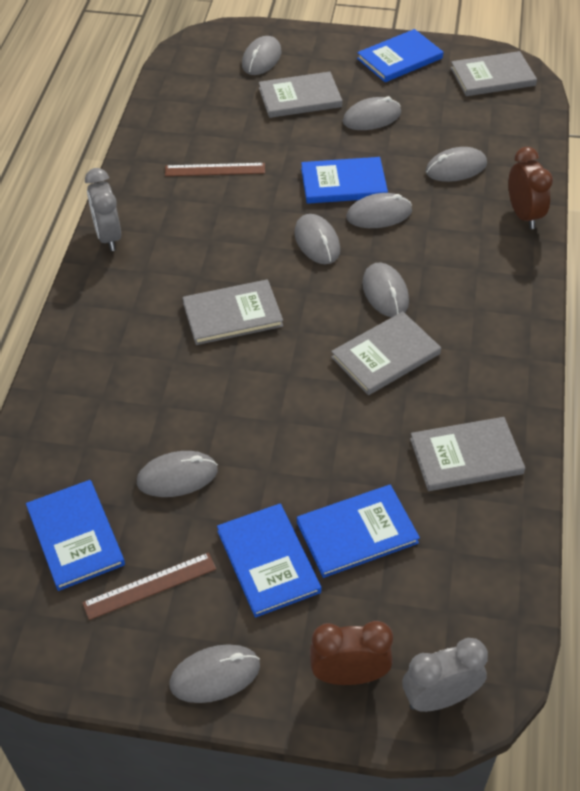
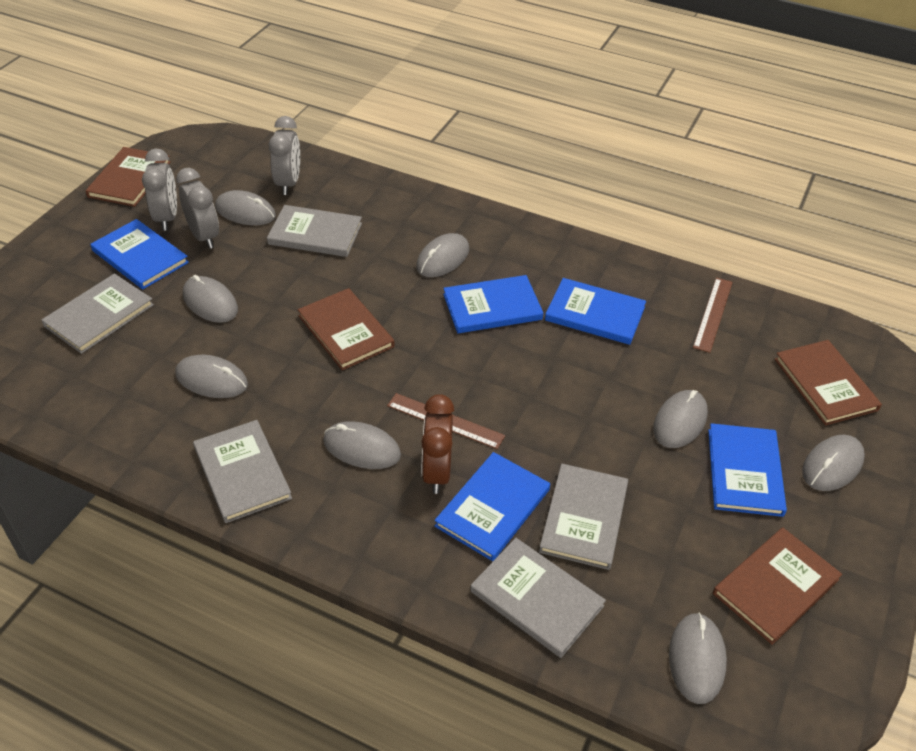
brown book: none = 0 -> [86,147,171,207] [298,288,395,370] [713,528,842,645] [774,340,882,426] = 4
brown clock: [310,621,393,685] [508,147,553,229] = 2 -> [421,394,454,494] = 1
grey clock: [85,168,121,251] [403,638,488,712] = 2 -> [142,148,177,231] [176,168,219,249] [269,116,300,195] = 3

